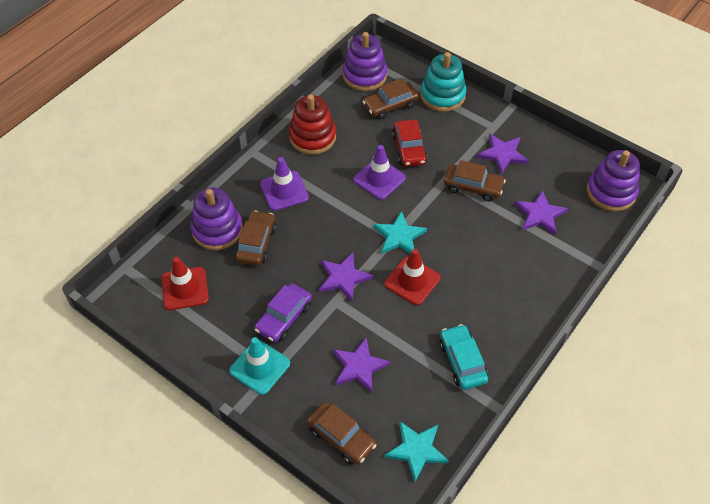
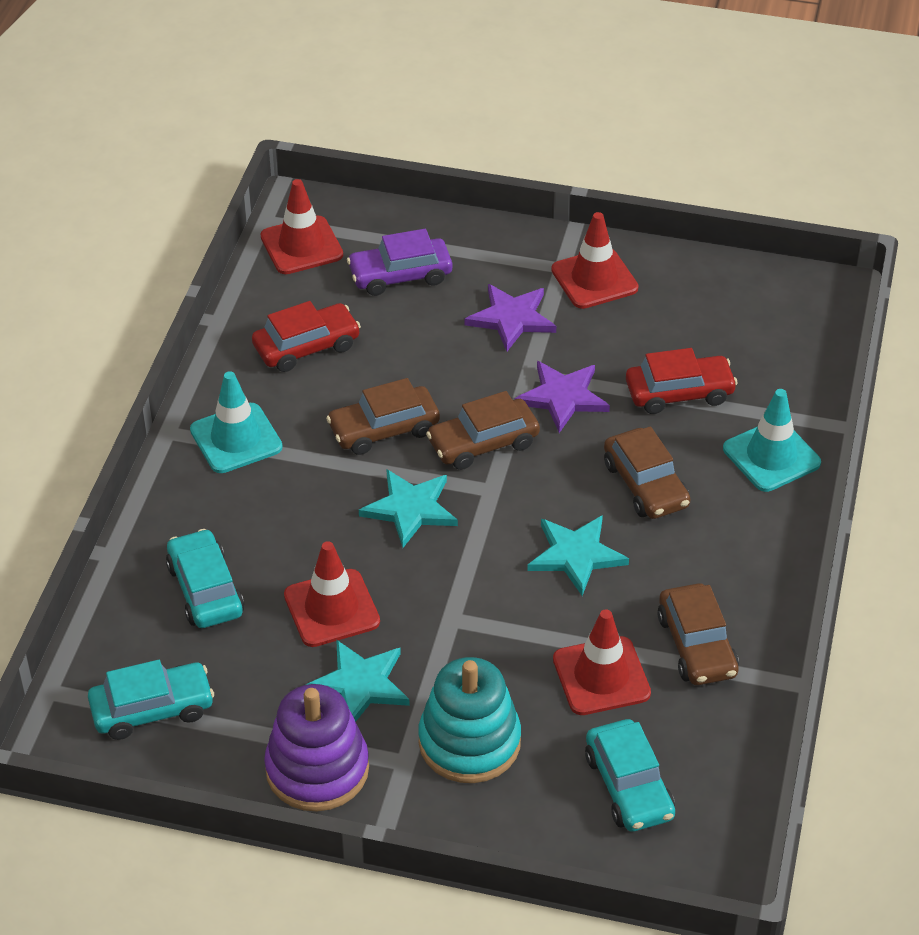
purple stacking toy: [191,188,243,250] [343,32,387,91] [587,150,640,211] = 3 -> [264,684,369,811] = 1
purple star: [319,253,373,301] [333,337,391,393] [477,133,529,174] [514,190,568,235] = 4 -> [465,284,556,351] [514,361,610,433] = 2
purple traffic cone: [260,157,309,211] [353,145,406,200] = 2 -> none = 0
red car: [392,120,427,167] = 1 -> [252,301,361,372] [626,348,738,414] = 2
red stacking toy: [289,94,336,155] = 1 -> none = 0
red traffic cone: [161,257,209,310] [384,249,440,305] = 2 -> [261,179,343,274] [284,541,380,647] [551,212,639,309] [553,609,651,715] = 4
turquoise car: [440,324,488,390] = 1 -> [88,660,214,740] [166,529,244,628] [585,719,675,832] = 3
turquoise star: [373,211,427,254] [384,421,449,482] = 2 -> [306,639,410,722] [359,470,458,548] [527,515,629,596] = 3
turquoise traffic cone: [229,337,290,395] = 1 -> [190,371,283,473] [723,389,821,492] = 2

